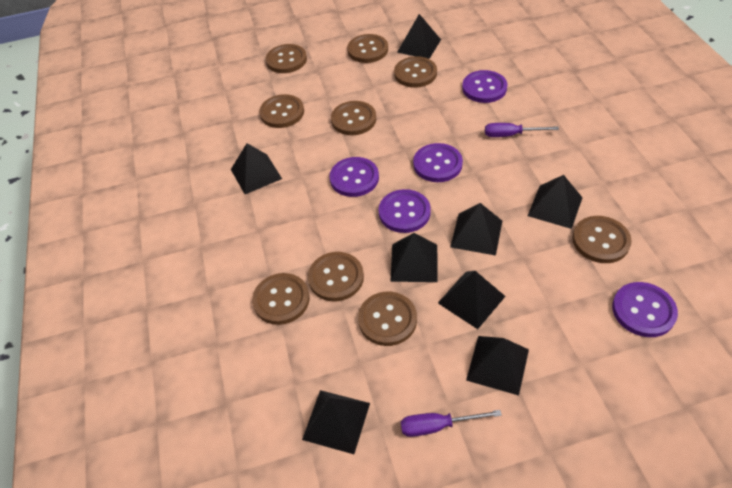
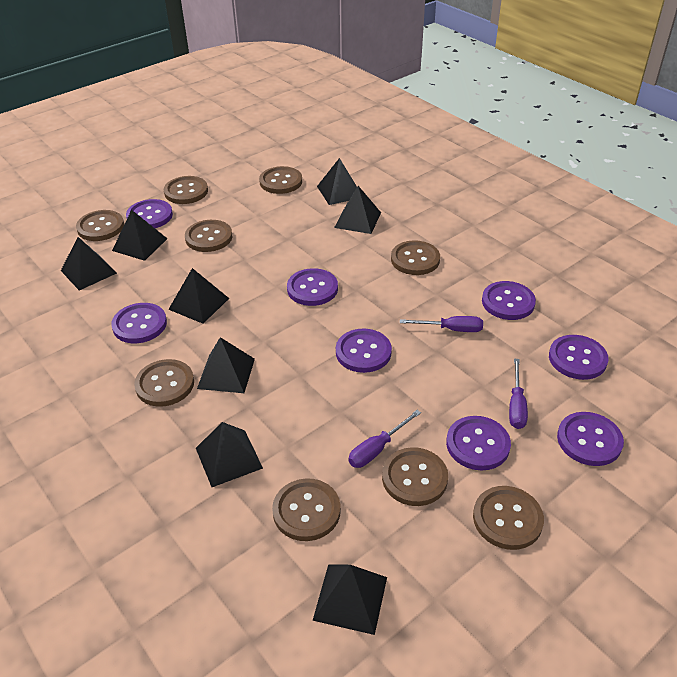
purple button: [330,157,379,197] [379,189,431,233] [413,143,463,182] [462,70,507,103] [612,282,678,337] = 5 -> [111,303,167,343] [126,199,173,228] [287,268,338,306] [336,329,392,373] [446,416,511,471] [482,281,536,320] [549,335,608,380] [557,412,624,466] = 8
purple screwdriver: [401,410,502,437] [485,123,559,137] = 2 -> [348,410,421,468] [400,316,483,332] [509,359,528,429] = 3

